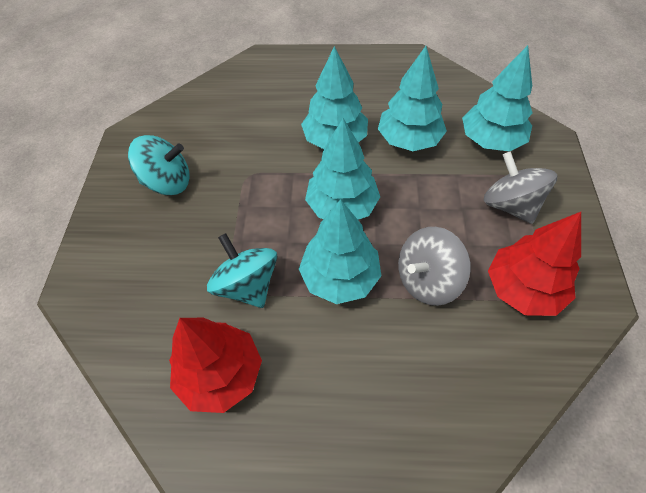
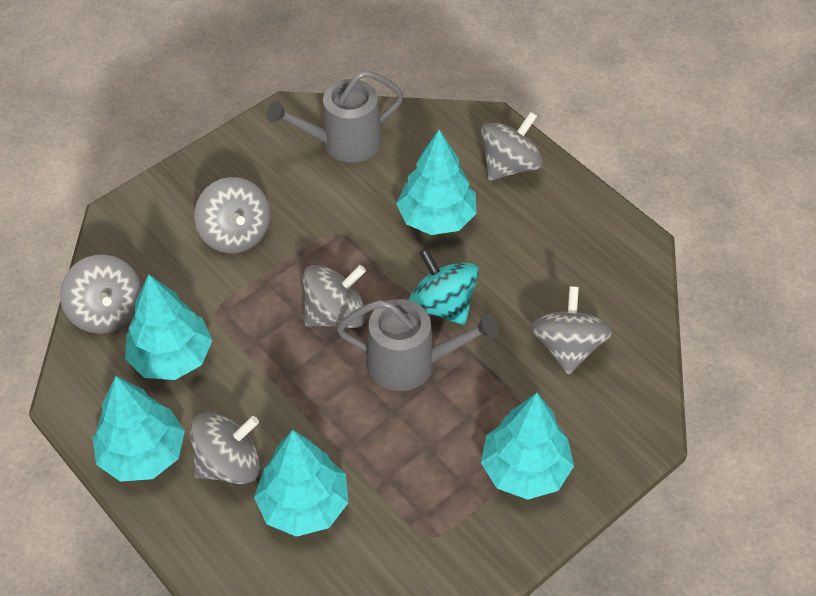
grey spinning top: [398,227,471,306] [484,152,557,224] = 2 -> [60,255,141,334] [190,412,261,484] [194,177,270,253] [303,265,366,328] [481,112,543,181] [530,286,613,375] = 6
grey watering can: none = 0 -> [267,70,404,162] [337,299,498,391] = 2
red tree: [169,318,262,413] [488,212,581,316] = 2 -> none = 0
turquoise spinning top: [128,135,190,195] [207,233,277,308] = 2 -> [409,249,479,325] = 1

